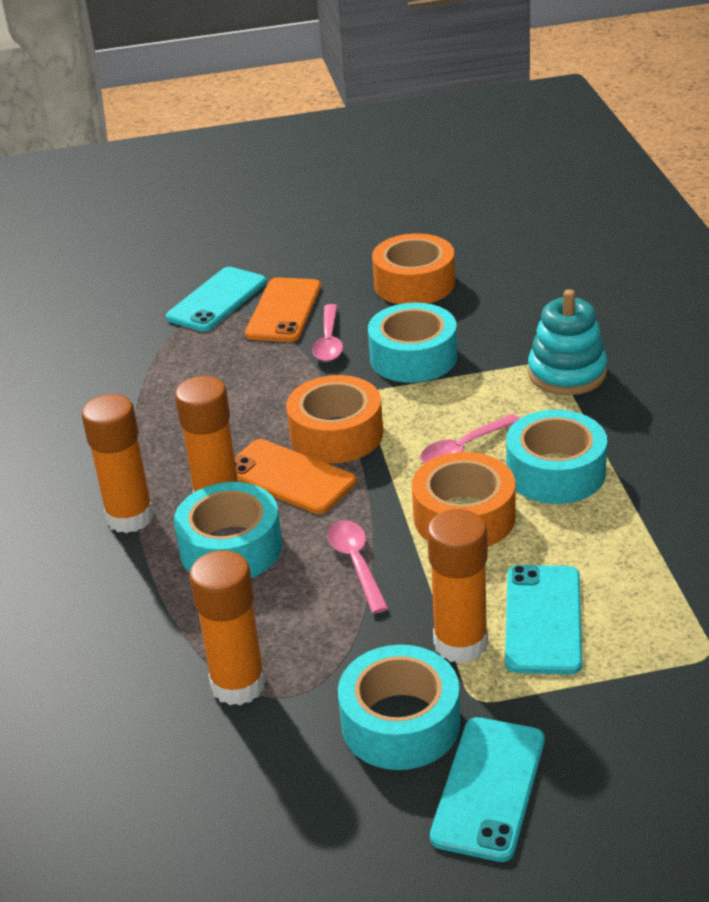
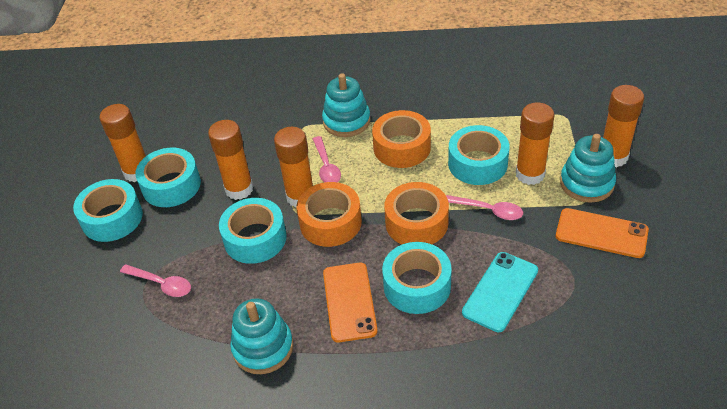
orange glue stick: [82,394,154,533] [175,376,239,493] [189,550,266,705] [427,509,488,663] = 4 -> [100,104,146,182] [208,120,253,200] [274,127,313,207] [516,103,554,185] [603,85,644,167] = 5
turquoise phone: [166,267,266,332] [430,717,545,862] [505,565,582,675] = 3 -> [462,252,538,332] = 1
turquoise stacking toy: [528,289,607,395] = 1 -> [230,298,294,374] [322,73,371,137] [560,134,616,203] = 3
turquoise tape: [174,482,282,578] [338,645,461,770] [368,303,457,383] [506,410,607,504] = 4 -> [73,179,143,242] [135,148,201,207] [219,198,287,264] [382,242,452,314] [448,125,509,185] = 5

